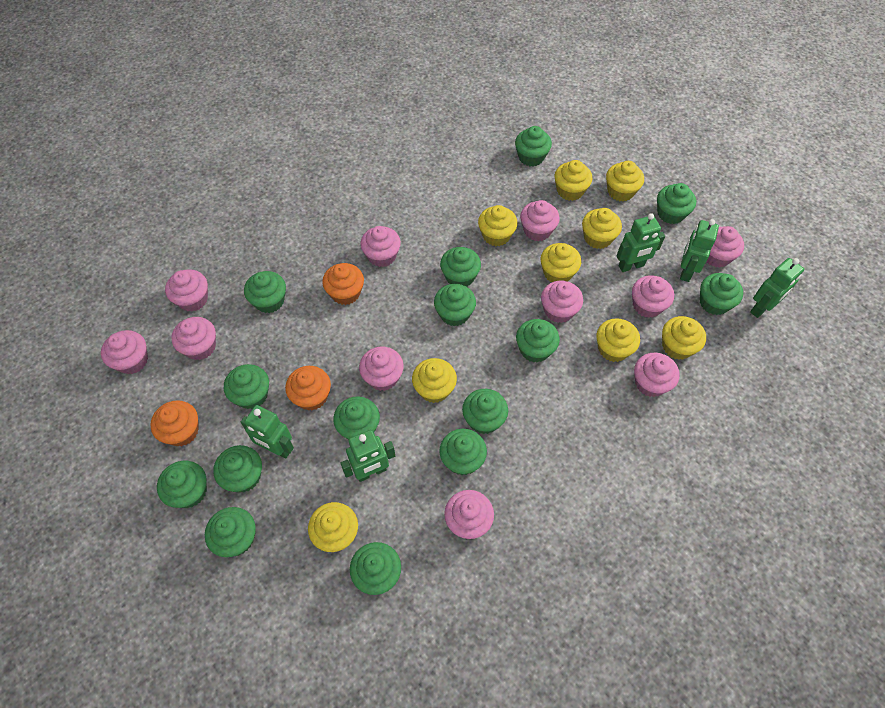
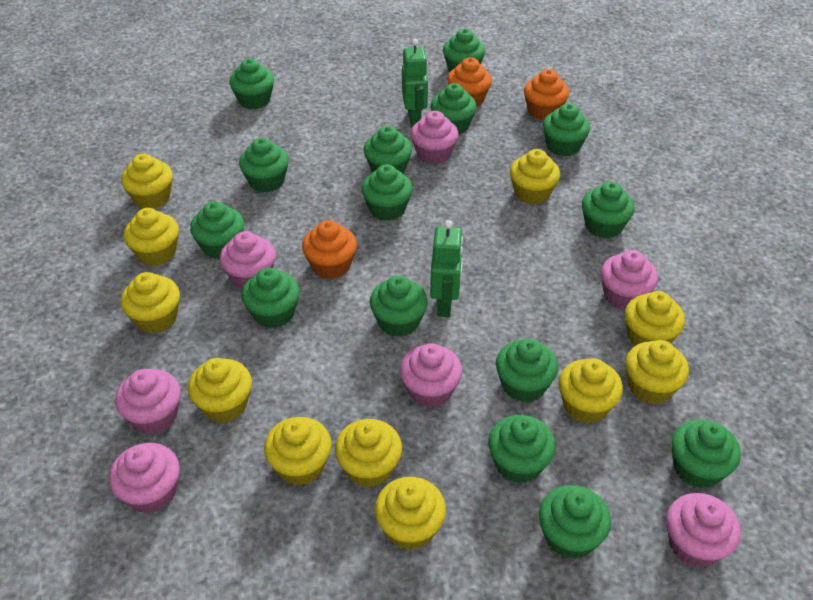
green robot: [241,405,294,458] [340,430,395,482] [617,213,665,272] [680,219,719,282] [750,258,804,318] = 5 -> [402,39,428,127] [430,220,463,317] = 2
pink cupcake: [101,330,148,374] [165,269,208,312] [171,317,216,360] [359,347,404,391] [360,226,401,267] [444,490,494,539] [520,200,560,241] [541,281,583,323] [632,275,674,318] [634,353,679,397] [706,226,744,268] = 11 -> [109,443,180,514] [115,369,181,434] [220,231,276,289] [400,343,462,408] [411,111,458,165] [601,250,658,310] [666,493,741,568] = 7
yellow cupcake: [308,502,358,552] [412,358,457,403] [478,205,518,246] [541,243,581,282] [555,160,592,201] [582,208,622,249] [596,318,640,362] [606,161,644,202] [662,316,706,360] = 9 -> [121,153,173,209] [121,272,180,333] [124,208,179,266] [188,358,252,423] [264,417,332,485] [335,419,402,488] [375,477,446,550] [510,149,560,205] [559,358,623,423] [625,291,685,346] [625,340,689,404] = 11

